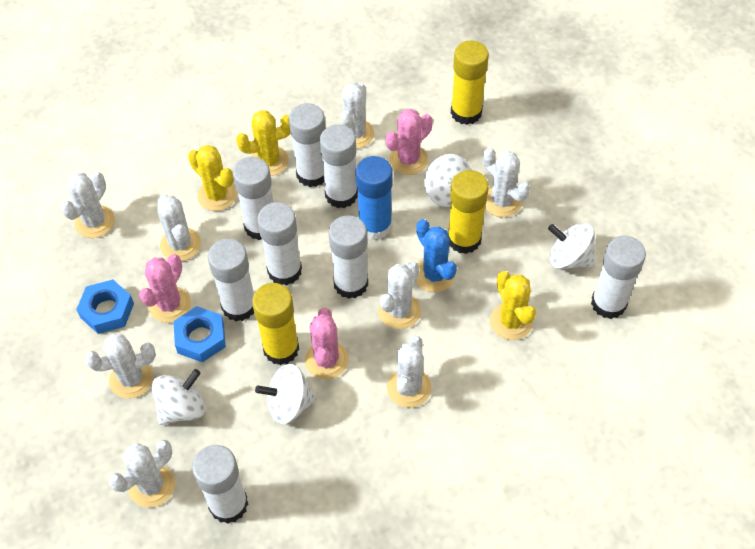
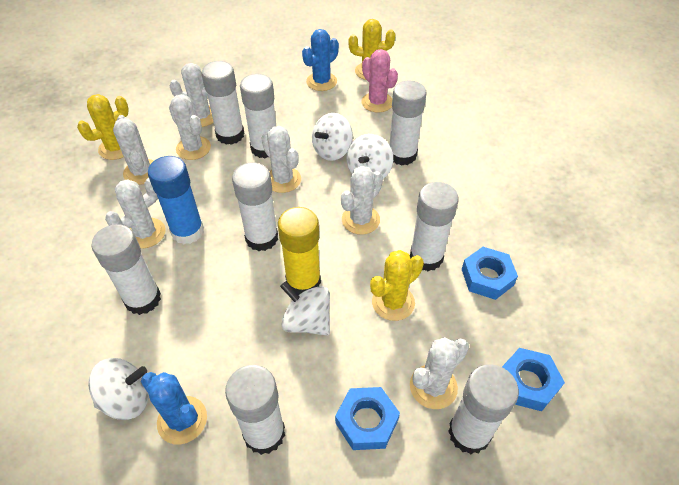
blue cactus: [416,219,457,292] = 1 -> [141,372,207,445] [302,29,339,91] = 2
blue nut: [76,279,134,334] [174,306,226,363] = 2 -> [335,387,400,450] [462,247,518,300] [502,348,565,411] = 3
pink cactus: [139,254,191,323] [305,308,349,380] [386,109,433,175] = 3 -> [362,49,398,112] = 1
white cactus: [60,172,115,238] [84,334,156,399] [109,440,175,508] [157,195,201,261] [340,83,374,149] [378,262,421,329] [387,336,432,408] [483,148,530,217] = 8 -> [105,178,166,249] [113,115,154,185] [169,63,214,127] [169,94,211,160] [261,126,301,193] [341,166,383,235] [410,337,469,409] = 7
yellow glue stick: [252,283,299,365] [448,170,489,254] [451,40,489,125] = 3 -> [278,207,321,295] = 1

